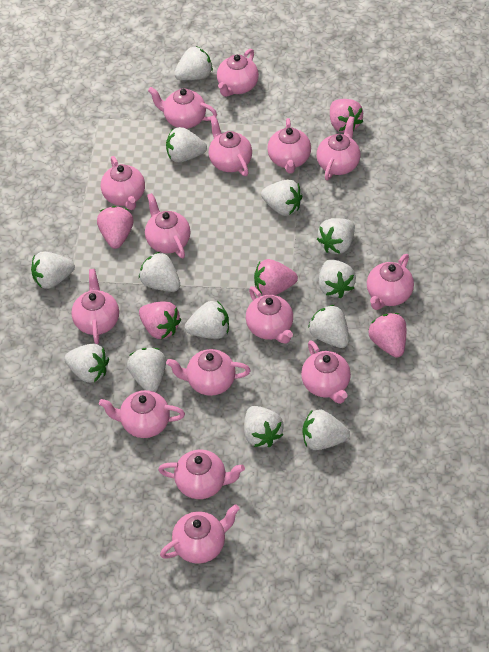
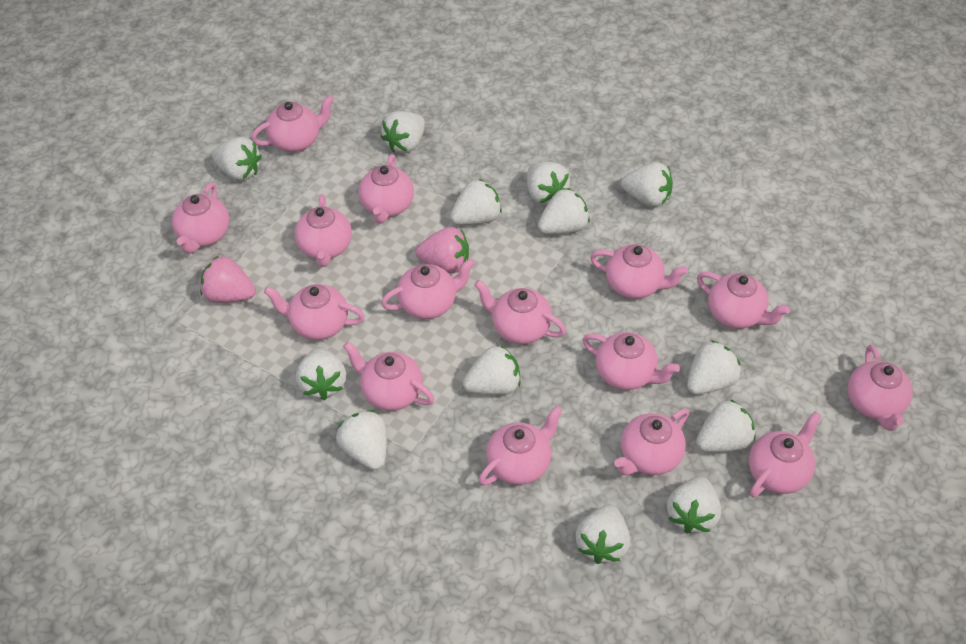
pink strawberry: [97,206,134,249] [139,301,181,339] [254,259,298,295] [330,99,363,133] [368,313,406,358] = 5 -> [200,256,256,303] [416,227,469,274] = 2

